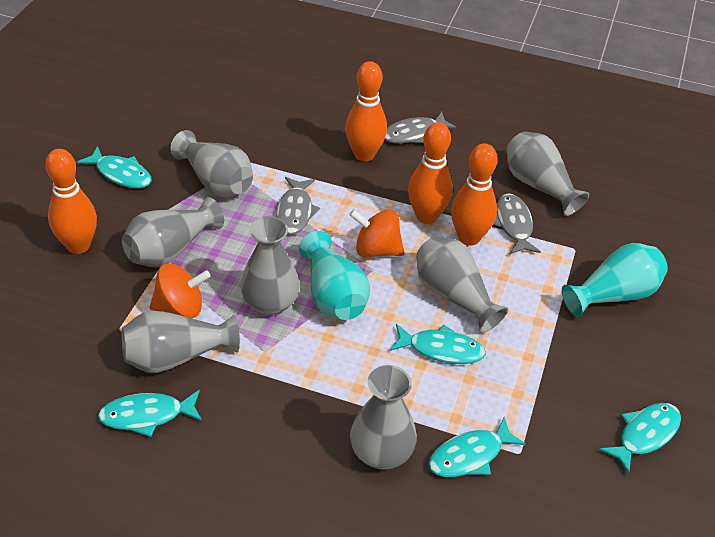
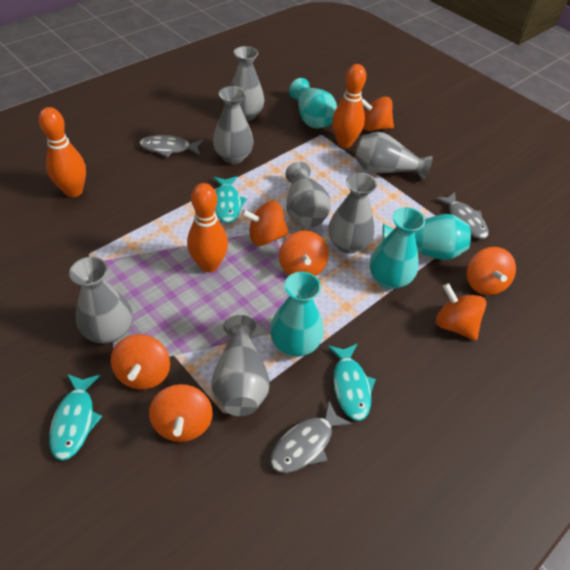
orange bowling pin: [46,149,97,254] [345,61,387,161] [408,122,453,224] [451,143,498,246] = 4 -> [39,107,86,197] [187,183,228,272] [332,64,366,148] = 3
orange spinning top: [149,263,211,318] [349,209,405,257] = 2 -> [111,334,170,390] [149,384,213,442] [241,201,289,246] [279,231,329,276] [362,96,394,131] [436,283,486,341] [467,247,516,295] = 7
turquoise fish: [77,146,152,188] [98,390,202,437] [390,324,486,364] [428,417,526,477] [599,403,681,475] = 5 -> [49,374,102,461] [213,176,247,223] [327,343,376,421] = 3
turquoise vase: [299,231,370,320] [562,243,668,318] = 2 -> [270,272,324,357] [289,78,337,128] [370,207,425,289] [382,214,471,260] = 4

